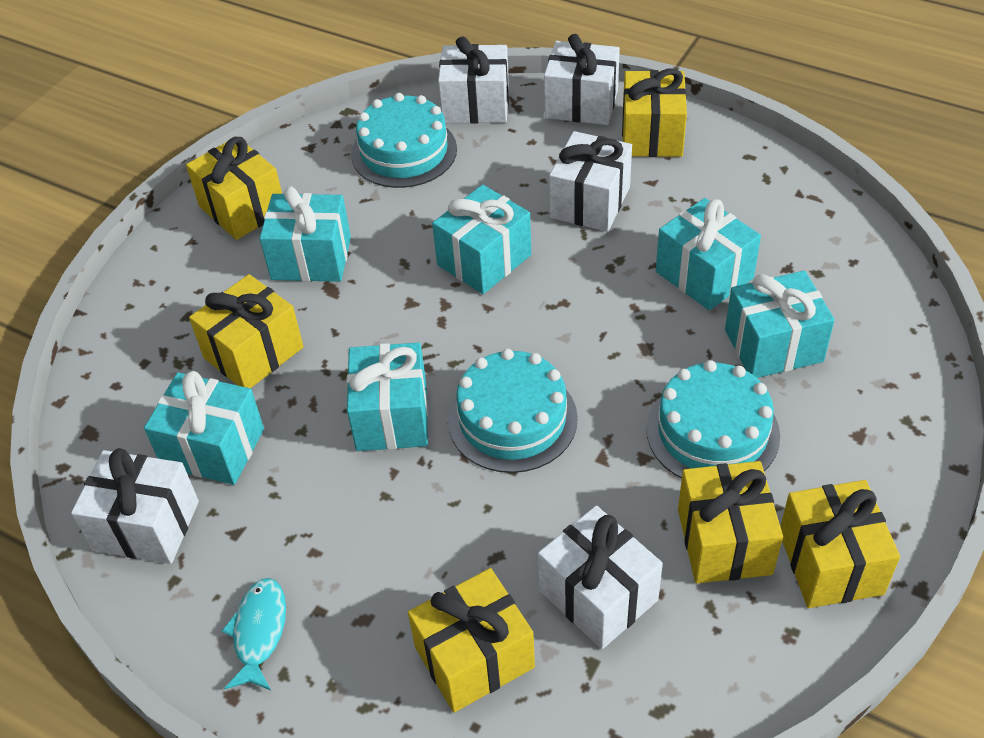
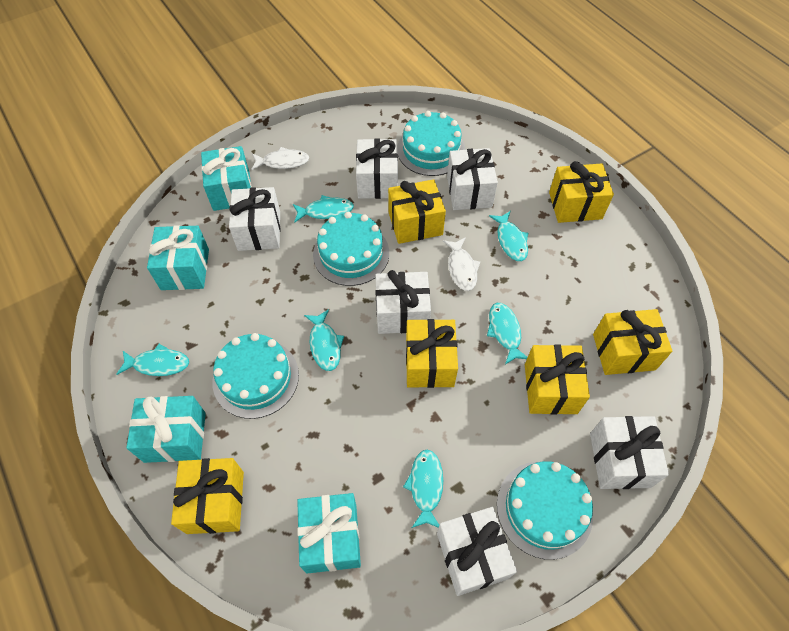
turquoise cake: [351,93,457,188] [448,349,578,473] [646,360,780,479] = 3 -> [212,333,299,419] [313,212,389,286] [397,111,466,176] [497,461,593,560] = 4
turquoise fish: [222,578,286,690] = 1 -> [117,344,189,376] [293,195,354,223] [304,309,344,371] [403,450,443,528] [487,303,528,365] [489,211,528,261] = 6
turquoise gift: [144,371,264,485] [260,186,351,282] [347,342,428,451] [432,184,531,294] [656,198,761,310] [725,270,835,378] = 6 -> [126,396,206,463] [147,225,209,290] [201,146,252,211] [297,493,361,574] = 4
white fish: none = 0 -> [251,147,309,170] [443,237,480,291] = 2
white gift: [71,448,199,564] [438,36,509,124] [538,506,663,649] [544,34,620,125] [549,131,632,232] = 5 -> [229,187,280,251] [356,139,398,199] [375,270,431,334] [437,507,517,596] [447,148,498,210] [590,416,669,489] = 6

